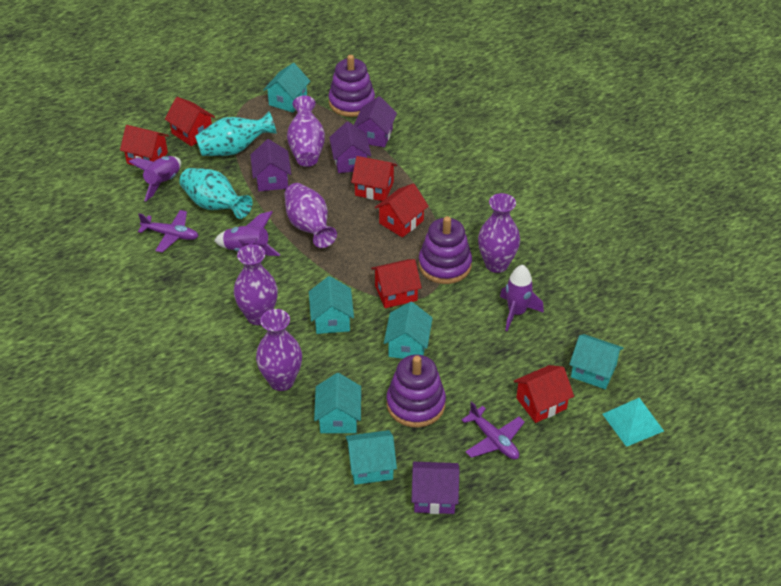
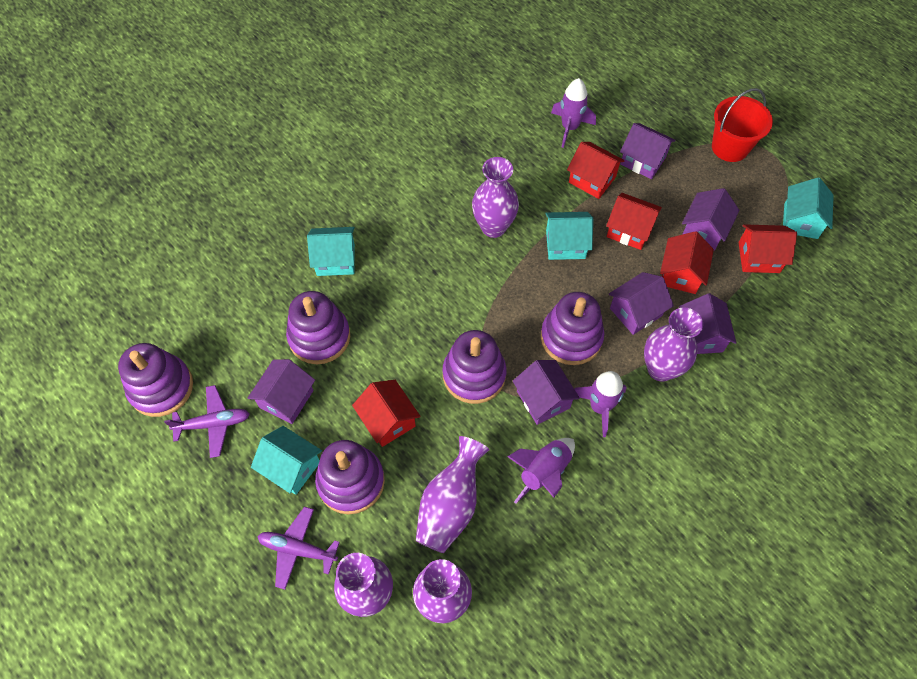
purple house: [250,139,291,191] [329,122,371,173] [354,96,397,147] [412,462,459,514] = 4 -> [248,359,315,424] [513,360,580,425] [609,272,674,335] [620,123,676,179] [679,293,736,354] [682,188,740,251] = 6
purple stacking toy: [328,55,375,117] [386,355,446,428] [419,216,472,284] = 3 -> [118,343,193,417] [286,291,350,364] [315,440,385,514] [442,330,507,404] [541,292,604,365] = 5
red bucket: none = 0 -> [712,88,773,162] = 1
red house: [120,125,169,166] [165,97,215,146] [351,156,397,201] [371,259,422,308] [375,183,429,238] [514,365,574,423] = 6 -> [352,380,420,447] [567,142,625,199] [606,193,662,250] [660,231,714,294] [738,224,797,273] = 5
turquoise house: [263,63,310,113] [309,276,354,334] [314,373,361,433] [345,430,397,485] [384,302,433,359] [569,334,624,389] = 6 -> [251,426,322,495] [307,227,355,276] [545,212,593,260] [783,177,834,239] = 4
turquoise pyramid: [603,398,664,447] = 1 -> none = 0
turquoise vase: [179,168,253,219] [195,112,276,156] = 2 -> none = 0

